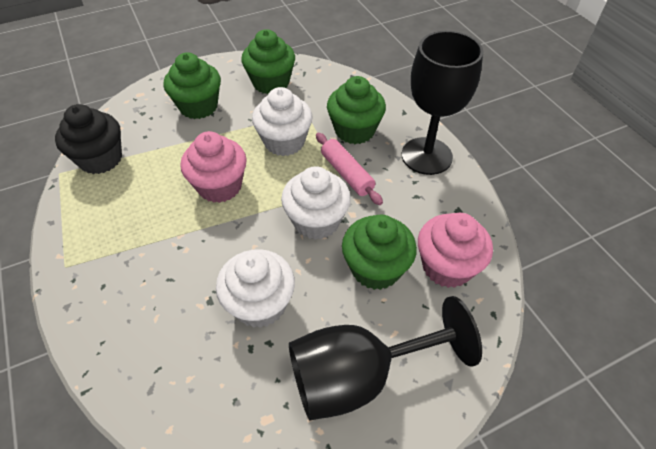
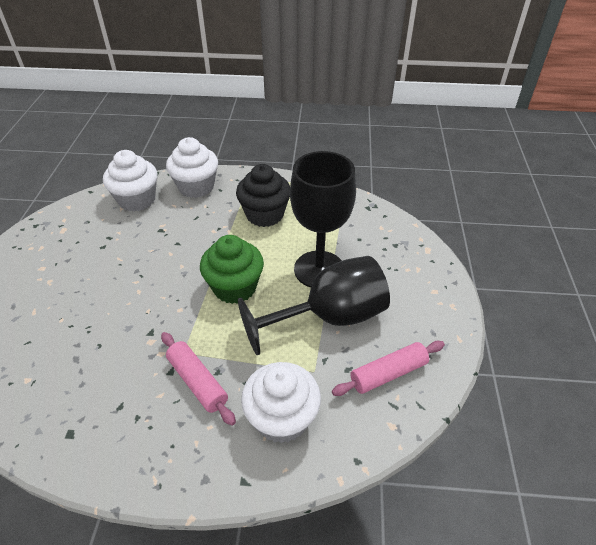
green cupcake: [164,52,221,119] [241,29,295,94] [327,76,386,144] [342,214,417,290] = 4 -> [200,235,264,304] = 1
pink cupcake: [180,131,247,203] [418,213,493,288] = 2 -> none = 0
pink rolling pin: [316,133,383,205] = 1 -> [161,332,236,426] [332,341,445,396] = 2

